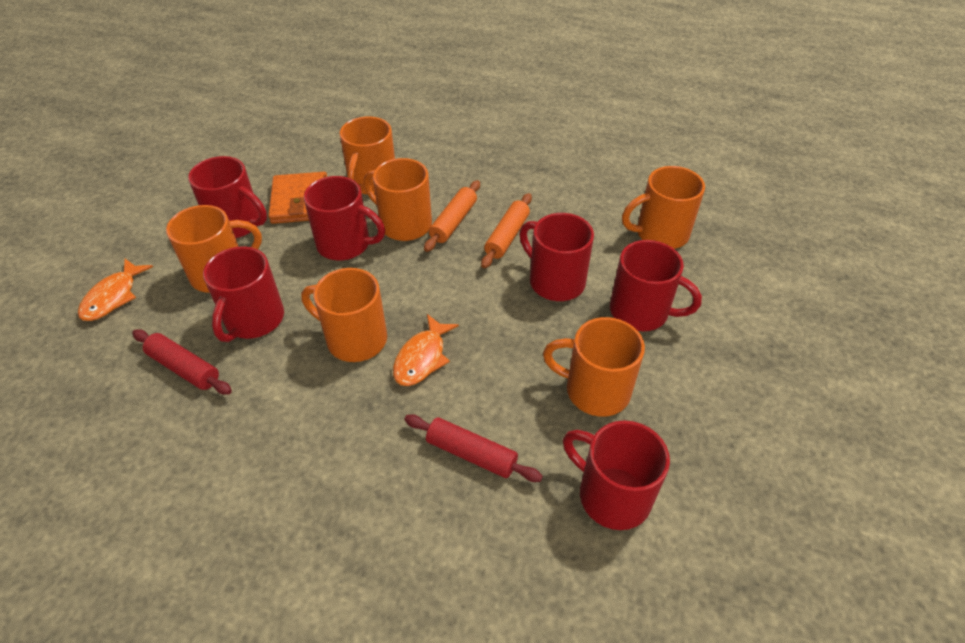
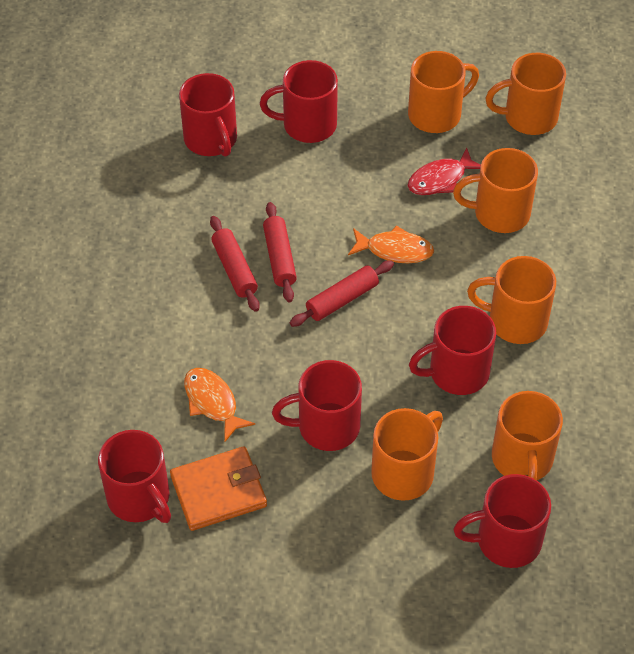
orange rolling pin: [424,180,480,252] [481,193,532,268] = 2 -> none = 0
red fish: none = 0 -> [407,148,481,195] = 1
red rolling pin: [132,329,232,395] [404,414,543,482] = 2 -> [210,216,260,312] [263,202,297,302] [290,260,394,327] = 3

